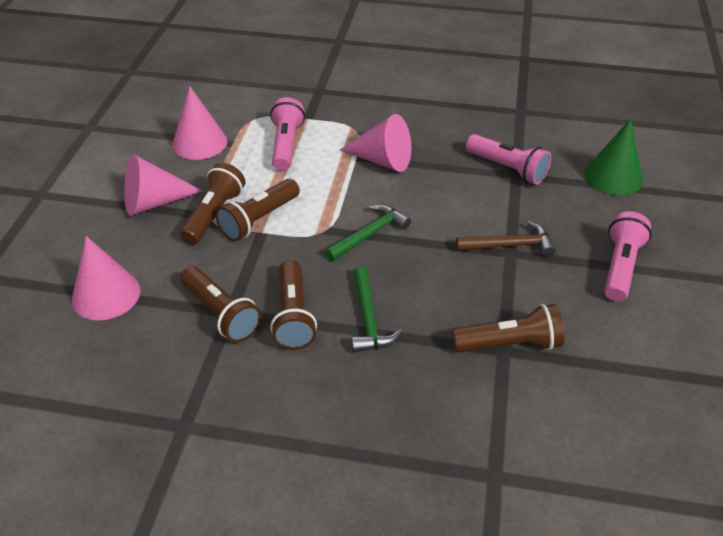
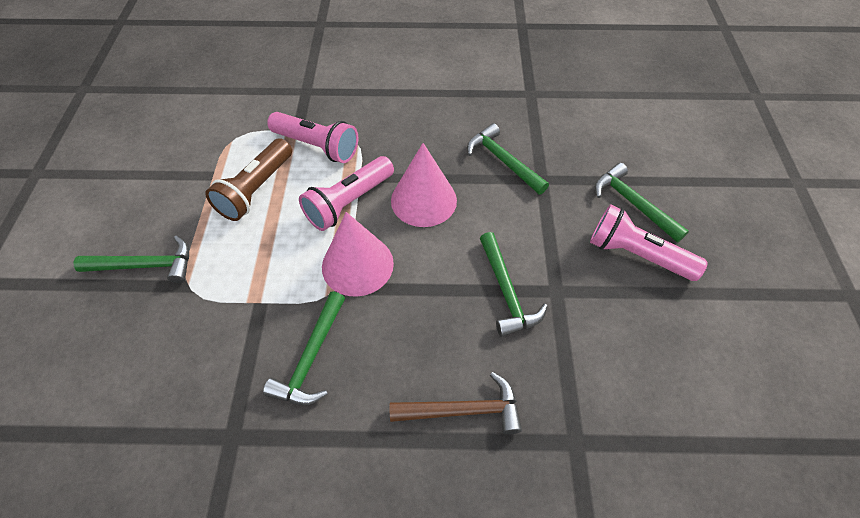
brown flashlight: [180,163,245,245] [180,266,262,343] [215,179,300,241] [270,260,317,350] [452,304,564,352] = 5 -> [205,138,292,221] = 1
green cone: [584,119,643,195] = 1 -> none = 0
green hammer: [325,204,411,261] [351,267,402,353] = 2 -> [74,236,189,283] [263,291,345,405] [467,123,549,195] [480,232,548,337] [595,163,689,242] = 5
pink cone: [72,236,140,320] [124,154,203,216] [172,86,227,160] [340,114,411,172] = 4 -> [322,212,394,297] [391,143,457,227] = 2

